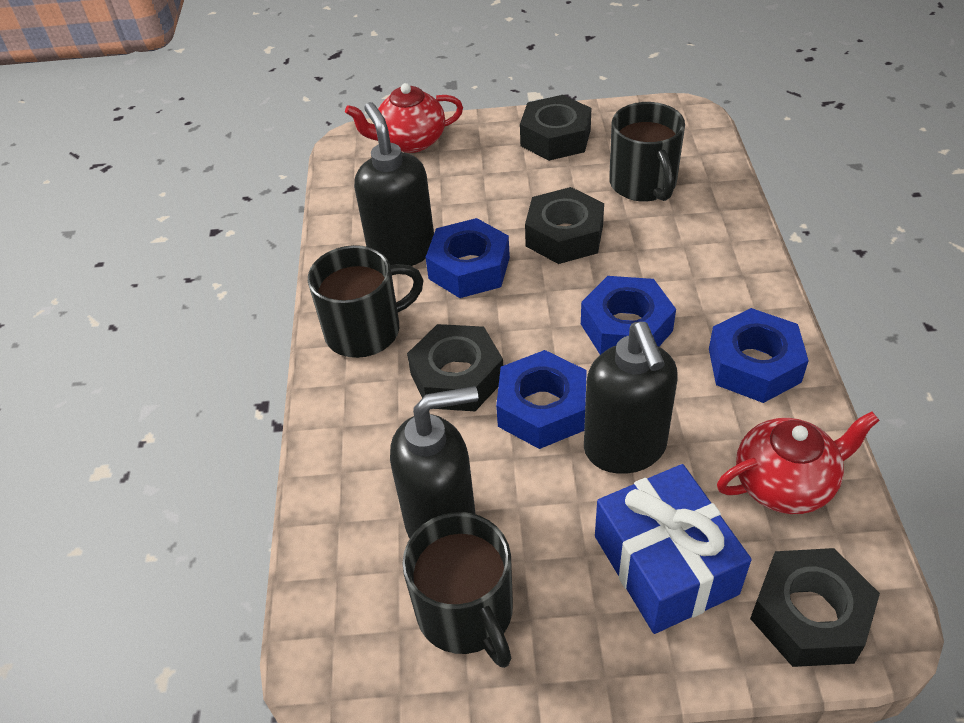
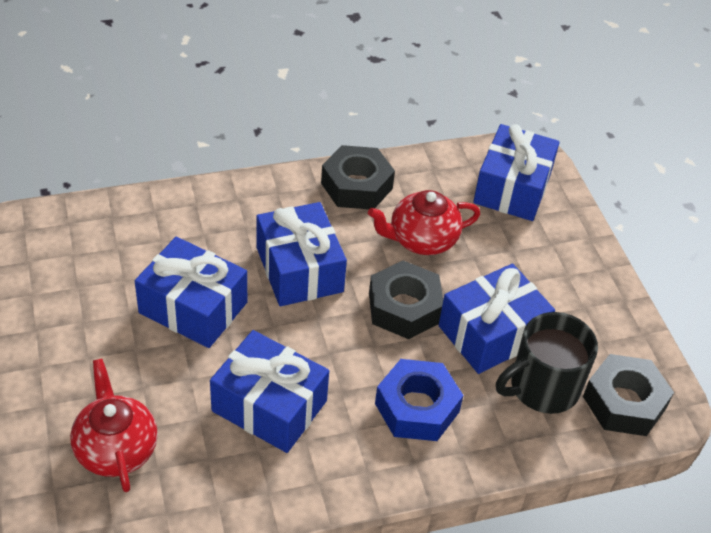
black mug: [308,245,424,358] [402,512,513,668] [609,102,685,202] = 3 -> [496,312,598,414] = 1
black nut: [407,324,503,411] [520,95,592,161] [525,187,604,264] [750,548,880,667] = 4 -> [321,145,395,209] [369,260,443,339] [583,354,674,436] = 3
black soap dispenser: [354,102,434,266] [390,386,478,538] [584,322,678,474] = 3 -> none = 0
blue gift: [595,464,752,634] = 1 -> [135,237,247,348] [210,330,329,453] [256,202,347,306] [439,264,555,374] [473,124,560,221] = 5
blue nut: [426,218,510,298] [496,350,587,449] [581,276,676,355] [709,308,809,403] = 4 -> [375,359,463,441] = 1

